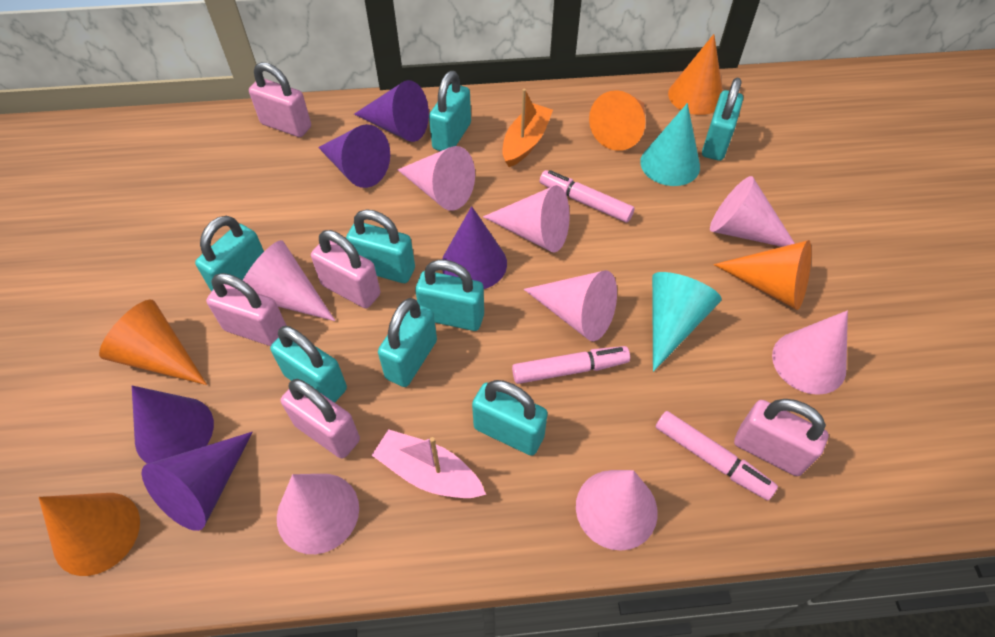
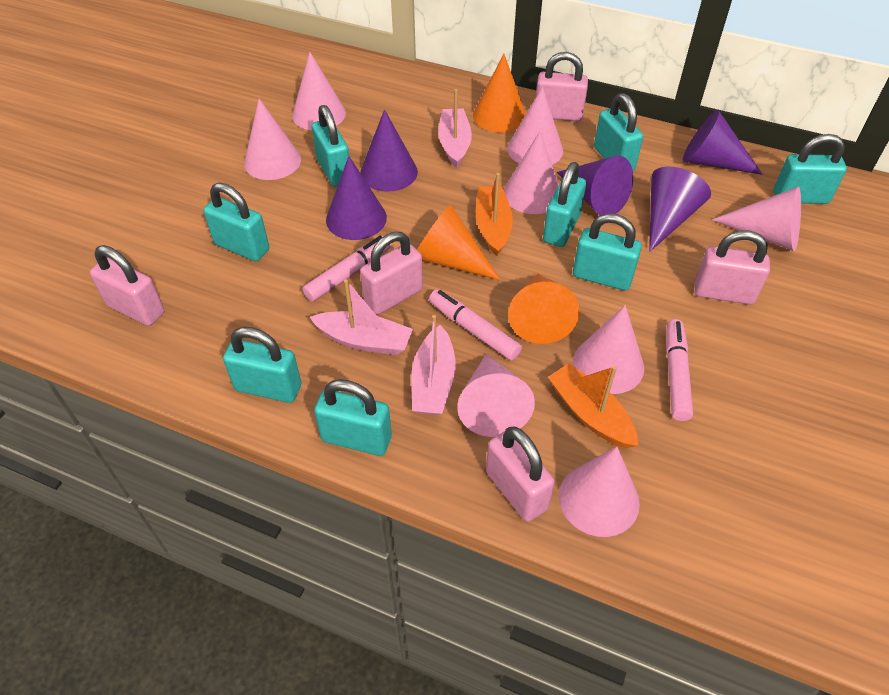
orange boat: [502,89,553,167] = 1 -> [476,173,513,256] [548,363,638,448] = 2
orange cone: [38,493,140,576] [99,300,207,385] [589,90,645,151] [668,34,723,115] [713,240,812,310] = 5 -> [417,205,500,280] [473,54,526,133] [508,274,580,344] = 3
pink boat: [372,429,486,498] = 1 -> [310,279,413,355] [411,315,456,415] [438,89,472,168] = 3
turquoise cone: [640,103,700,186] [652,272,722,372] = 2 -> none = 0

